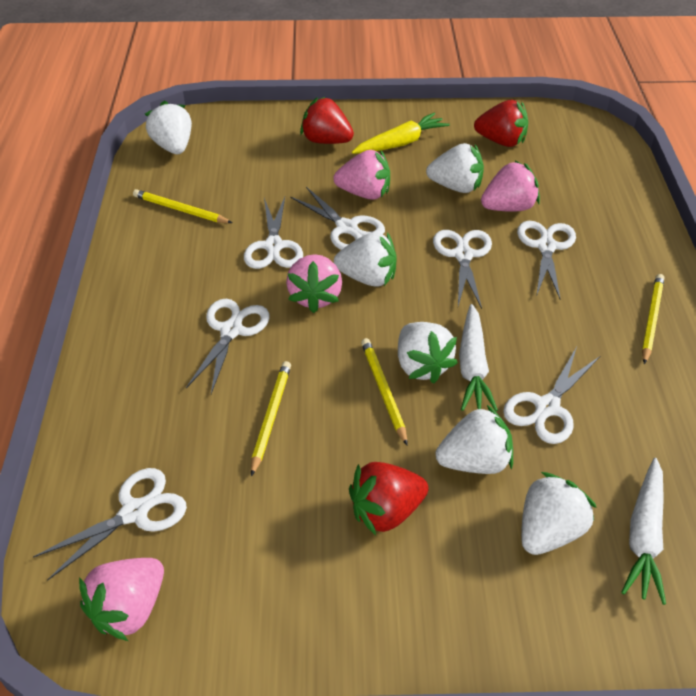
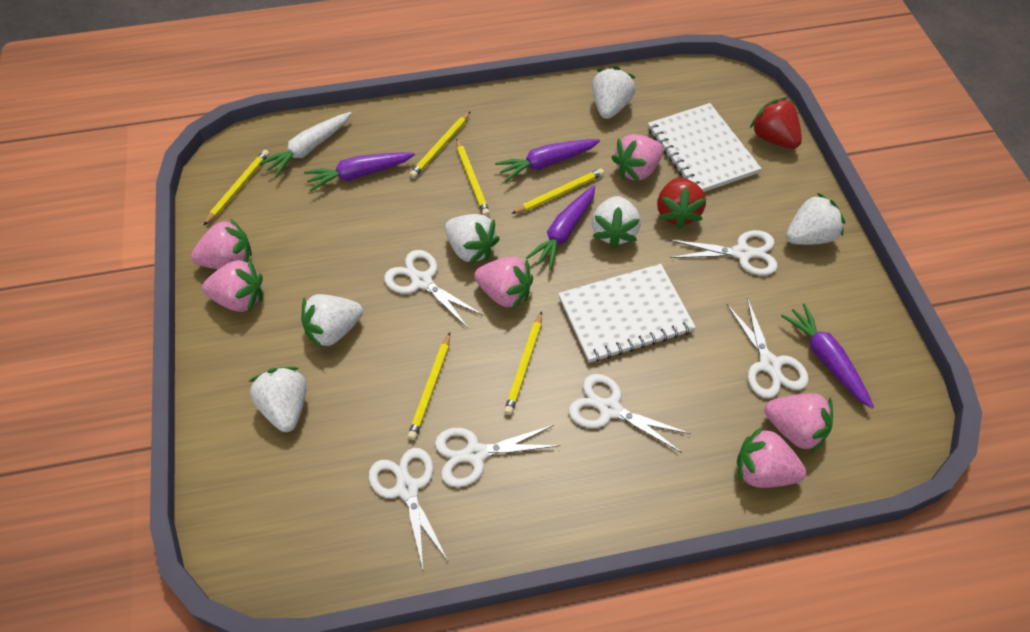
pink strawberry: [79,558,164,641] [286,254,342,313] [333,150,390,200] [481,160,540,212] = 4 -> [191,218,252,269] [202,260,263,312] [474,257,533,310] [611,134,663,182] [737,426,806,488] [765,393,833,453] = 6
purple carrot: none = 0 -> [304,152,415,191] [495,139,600,182] [526,186,595,270] [781,304,874,409] = 4
red strawberry: [300,97,354,144] [349,462,429,535] [474,100,528,147] = 3 -> [657,177,706,229] [750,97,802,149] = 2
white carrot: [459,304,498,412] [621,458,666,605] = 2 -> [259,112,351,177] = 1
white notebook: none = 0 -> [558,264,696,363] [648,103,762,192] = 2
white scissors: [33,468,187,580] [186,299,270,394] [244,197,303,269] [290,187,385,250] [433,230,492,309] [503,347,600,444] [517,221,576,299] = 7 -> [369,448,448,572] [384,250,484,328] [435,425,560,487] [569,374,691,453] [670,230,778,276] [727,298,809,398] = 6
yellow carrot: [352,112,450,154] = 1 -> none = 0
yellow pencil: [133,189,232,223] [251,361,291,476] [361,338,407,445] [642,274,664,364] = 4 -> [203,150,269,226] [408,333,450,440] [409,112,470,178] [456,138,490,216] [504,311,542,415] [512,168,604,214] = 6

